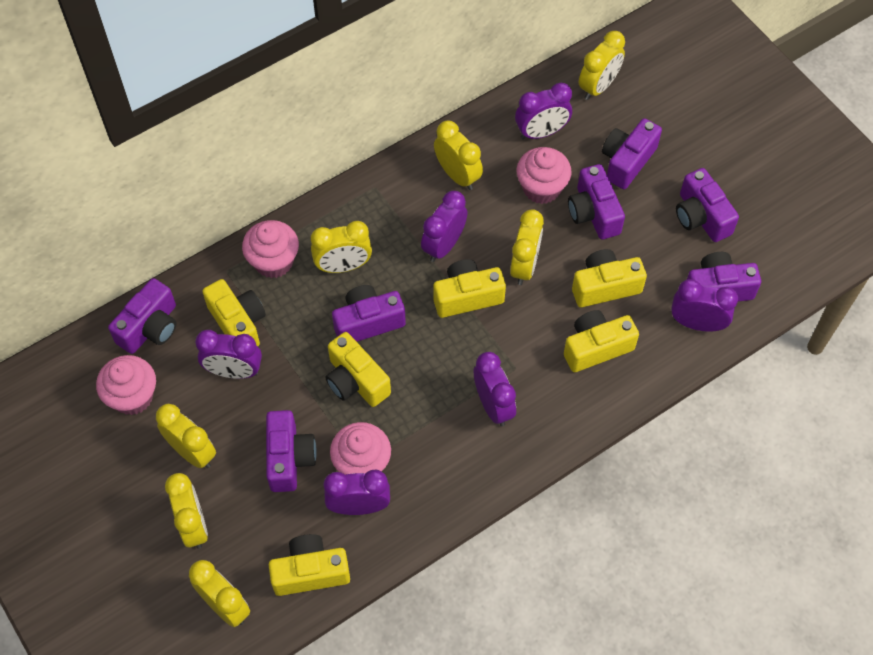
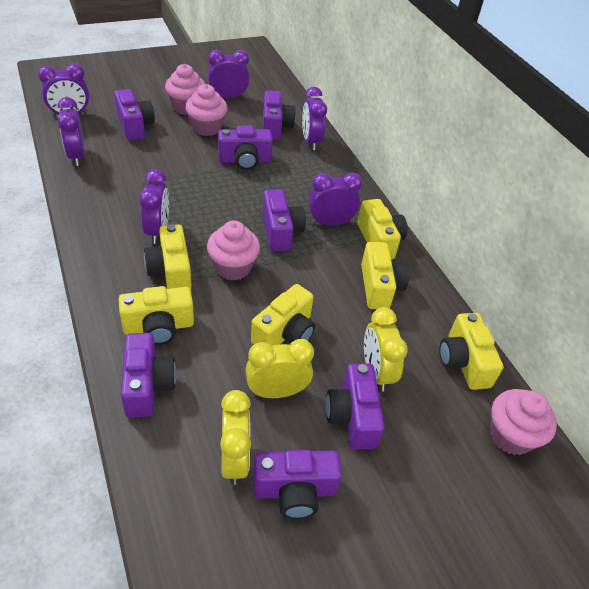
yellow clock: [156,404,216,468] [165,473,208,549] [189,560,250,627] [311,221,372,273] [434,121,483,190] [510,209,544,285] [579,31,625,100] = 7 -> [220,390,251,485] [245,339,314,398] [364,307,408,392] = 3

